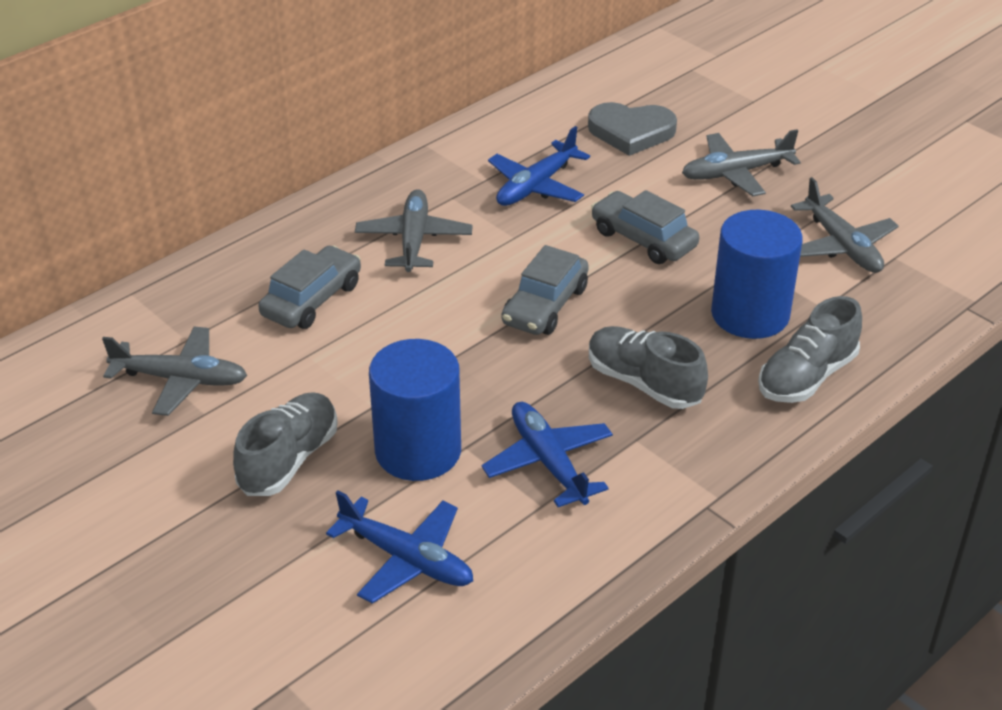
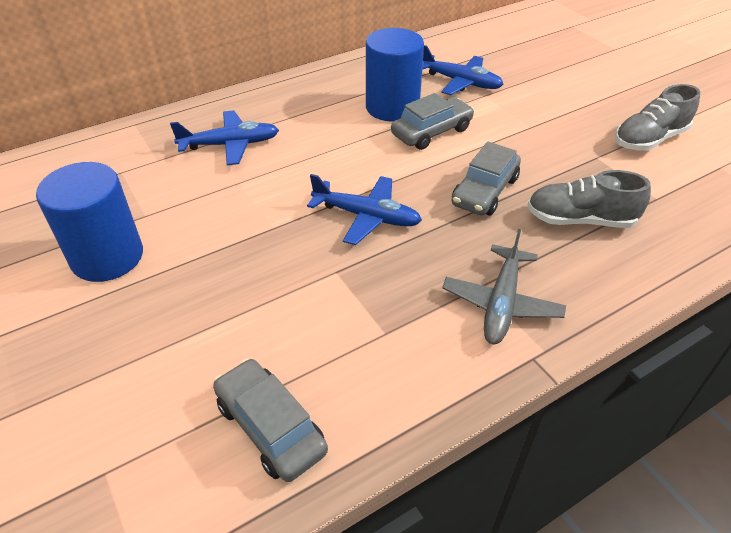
grey heart: [588,102,677,156] = 1 -> none = 0
grey plane: [102,326,248,416] [355,189,473,272] [682,129,801,196] [791,177,899,273] = 4 -> [442,229,566,344] = 1
grey shoe: [233,392,338,496] [589,326,708,409] [758,296,862,403] = 3 -> [527,170,651,228] [615,84,700,151] = 2

